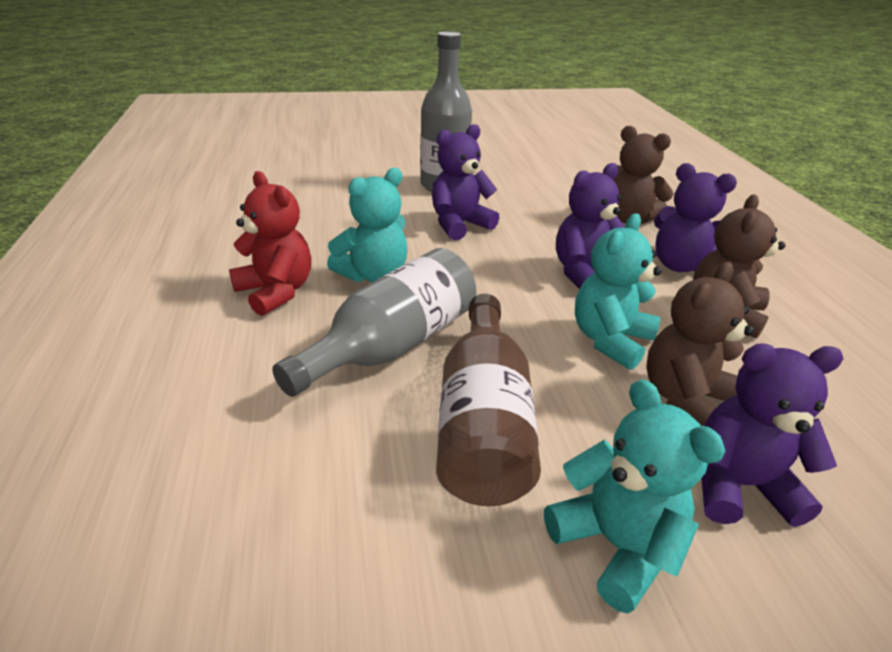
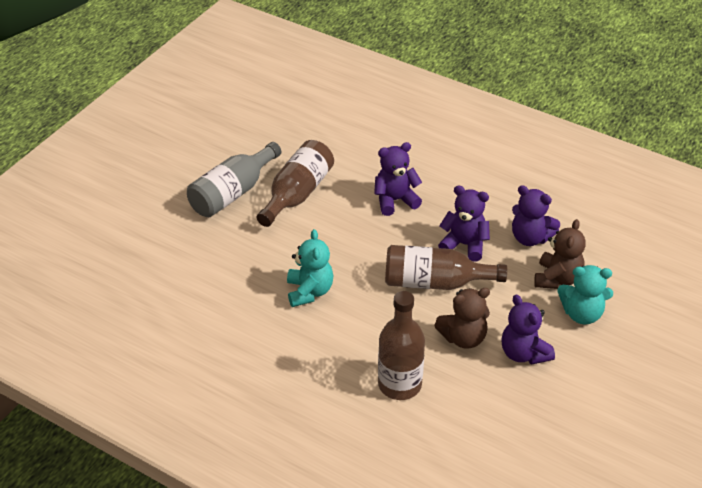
brown bottle: [436,294,541,506] = 1 -> [257,140,334,227] [378,291,425,400] [385,245,507,290] = 3
brown teddy bear: [613,126,673,224] [647,262,754,426] [693,194,786,338] = 3 -> [434,288,490,349] [534,219,586,289] = 2
grey bottle: [272,248,477,397] [420,31,472,192] = 2 -> [187,142,281,217] = 1
red teddy bear: [229,171,311,316] = 1 -> none = 0
turquoise teddy bear: [327,168,408,282] [544,379,726,614] [575,213,662,370] = 3 -> [287,229,333,307] [557,265,613,324] = 2

